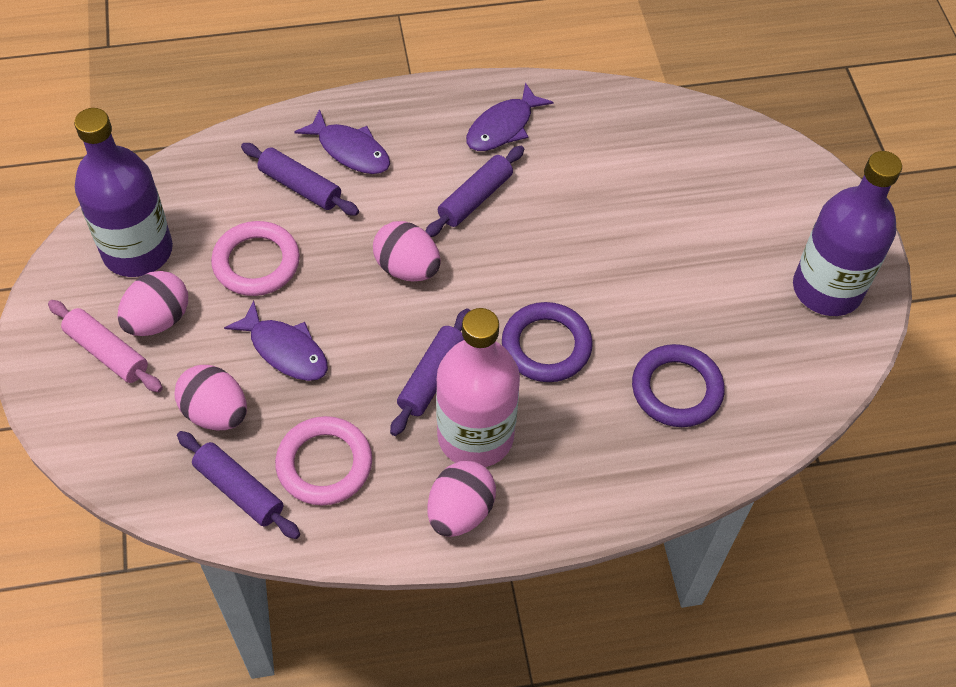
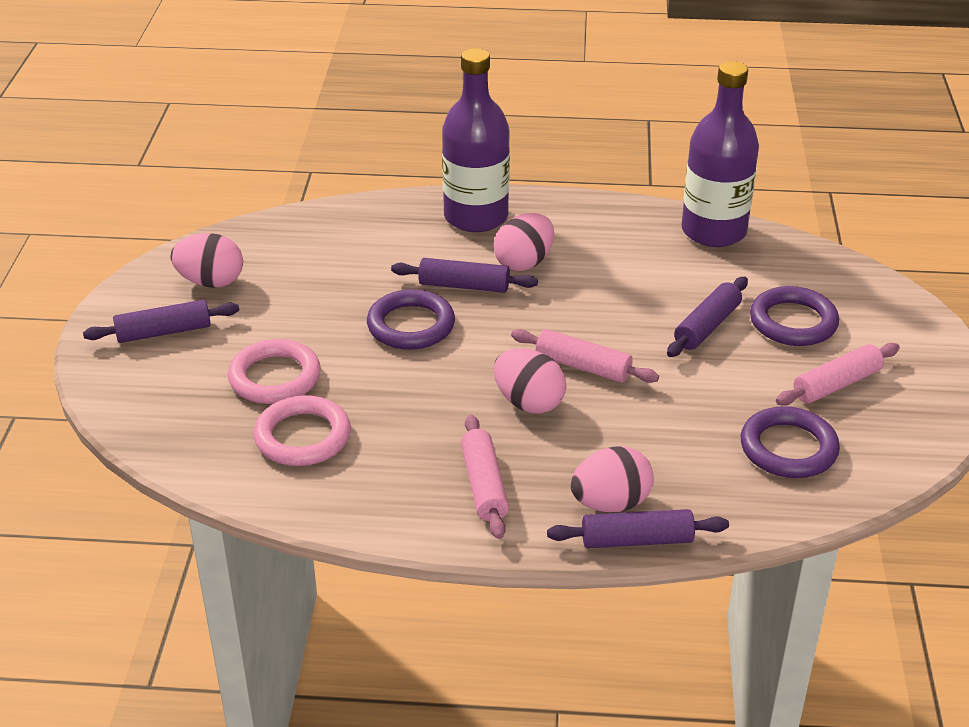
pink bottle: [436,308,520,467] = 1 -> none = 0
pink rolling pin: [48,300,163,392] = 1 -> [461,415,509,539] [511,329,659,383] [776,343,900,406] = 3
purple fish: [224,300,328,381] [294,109,390,174] [466,83,553,151] = 3 -> none = 0
purple ring: [502,302,593,382] [632,344,725,427] = 2 -> [367,289,455,350] [741,406,840,478] [750,286,839,346] = 3

